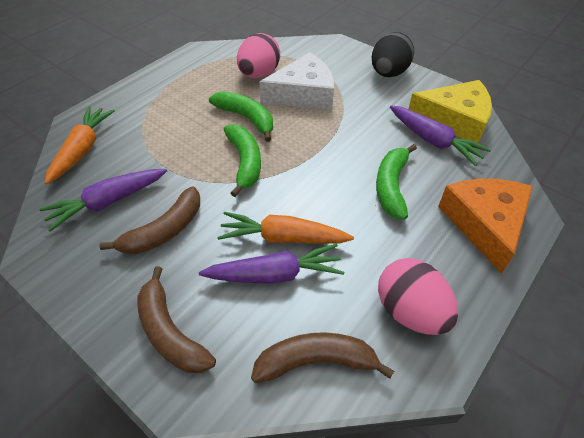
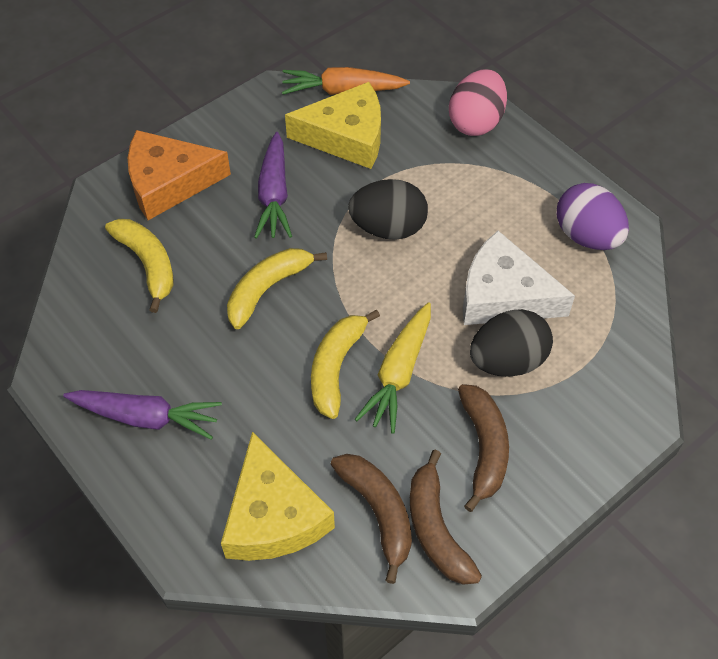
black egg: [372,32,414,77] = 1 -> [348,179,428,240] [470,309,553,376] = 2
green banana: [209,91,273,142] [224,124,261,197] [376,144,417,220] = 3 -> none = 0
orange carrot: [45,107,115,185] [217,212,354,244] = 2 -> [282,67,410,95] = 1
pink egg: [237,33,280,78] [378,258,458,335] = 2 -> [449,69,507,136] = 1
purple carrot: [39,169,167,232] [199,244,344,284] [390,106,491,166] = 3 -> [63,390,222,440] [254,132,292,239] = 2
purple egg: none = 0 -> [557,183,629,250] = 1
yellow banana: none = 0 -> [105,219,174,313] [227,248,327,329] [311,309,380,419] = 3
yellow carrot: none = 0 -> [355,302,431,434] = 1
yellow cheese: [409,80,492,143] = 1 -> [221,432,335,561] [285,82,381,169] = 2

